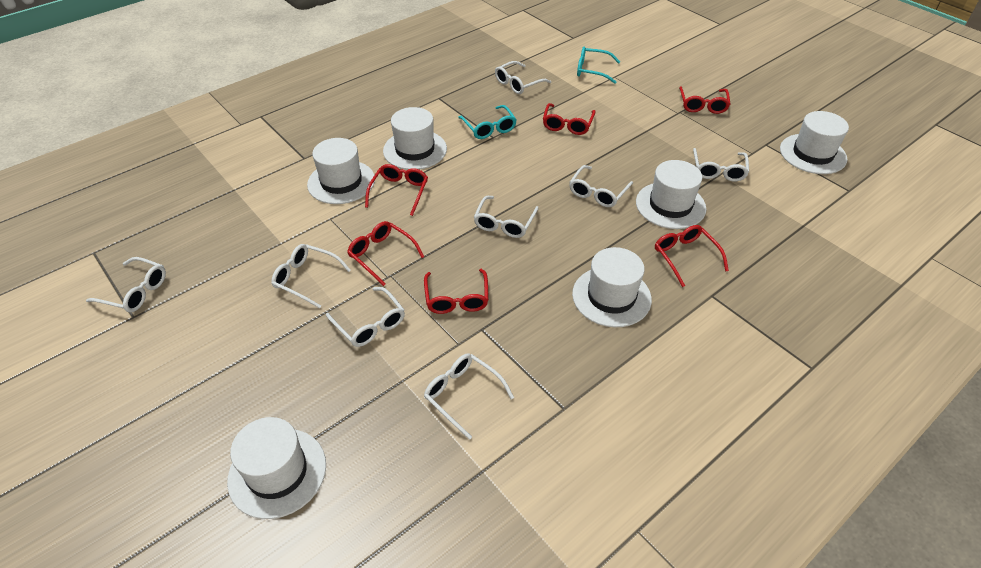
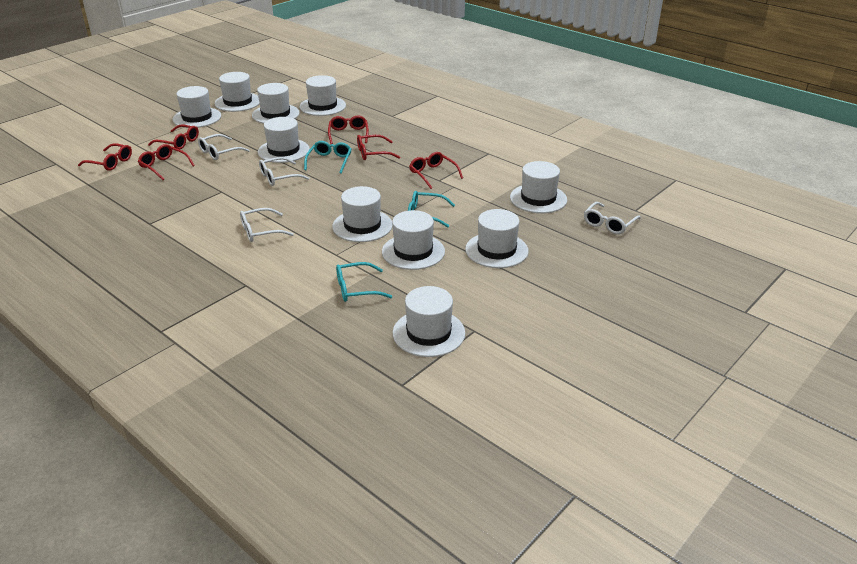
turquoise glasses: [458,105,517,139] [577,47,620,84] = 2 -> [304,141,352,174] [336,262,392,302] [408,191,455,227] = 3
white glasses: [86,257,166,312] [271,244,351,309] [326,287,405,347] [424,353,514,440] [474,196,538,238] [495,61,551,94] [569,165,633,207] [693,148,749,181] = 8 -> [198,134,250,160] [240,208,294,242] [259,157,309,186] [584,202,641,234] = 4
white hat: [227,417,326,519] [307,138,375,204] [383,107,447,170] [572,247,652,327] [636,160,706,229] [780,111,849,174] = 6 -> [172,86,221,128] [215,72,260,112] [252,83,300,124] [258,117,310,163] [300,75,346,116] [332,186,393,242] [382,210,445,270] [393,286,465,357] [465,209,529,268] [510,161,567,213] = 10

